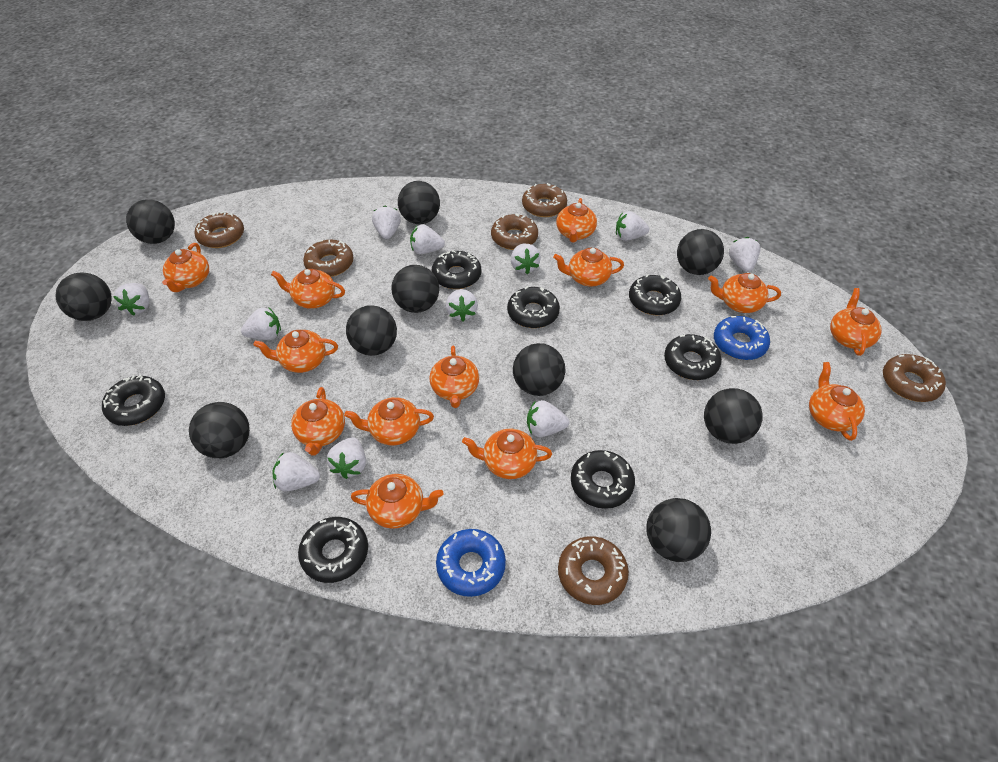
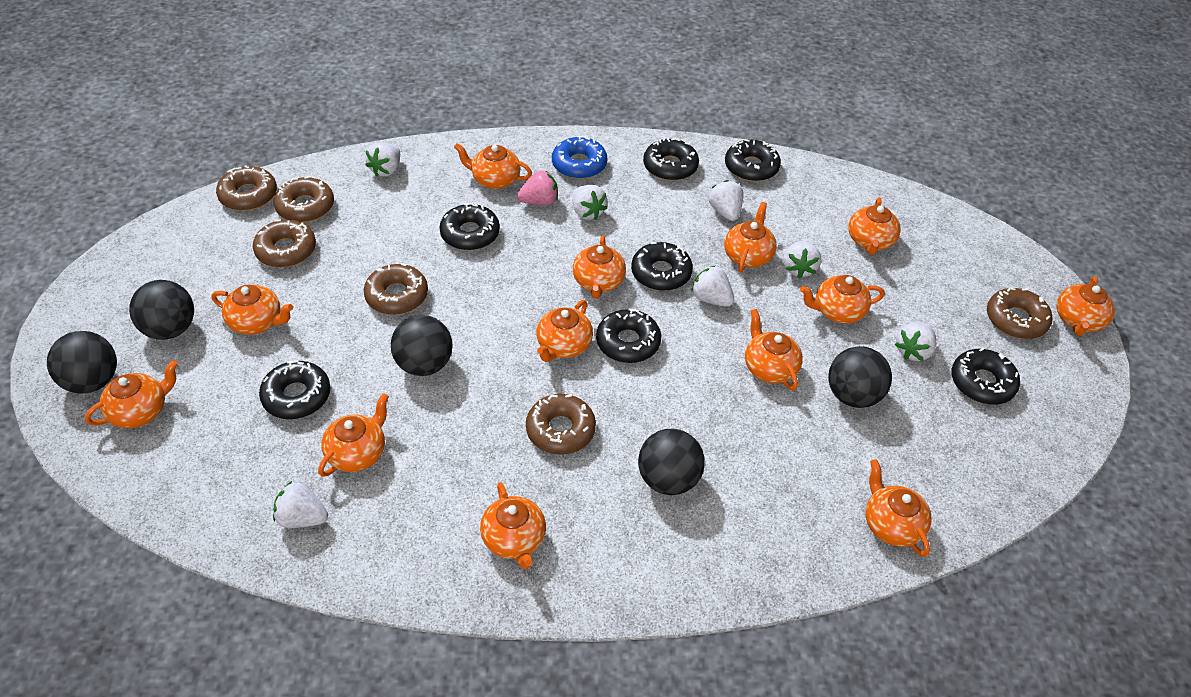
black ball: [55,273,112,321] [126,199,175,244] [189,402,250,458] [346,305,397,356] [391,265,439,313] [398,181,440,224] [513,343,566,396] [646,498,711,562] [677,229,724,275] [704,388,763,444] = 10 -> [47,331,117,394] [129,280,194,340] [391,315,453,376] [638,429,705,495] [828,346,892,408] = 5
blue donut: [436,529,506,597] [714,316,770,360] = 2 -> [552,136,607,179] = 1
pink strawberry: none = 0 -> [517,171,558,205] = 1
white strawberry: [113,283,149,315] [241,307,281,340] [273,452,320,492] [327,437,366,479] [372,206,401,239] [410,224,445,254] [446,289,478,322] [511,244,541,274] [527,400,570,437] [616,211,649,241] [729,237,761,272] = 11 -> [273,481,328,528] [365,142,400,177] [573,185,607,220] [691,265,734,307] [709,180,744,221] [783,241,821,279] [895,323,936,361] = 7

